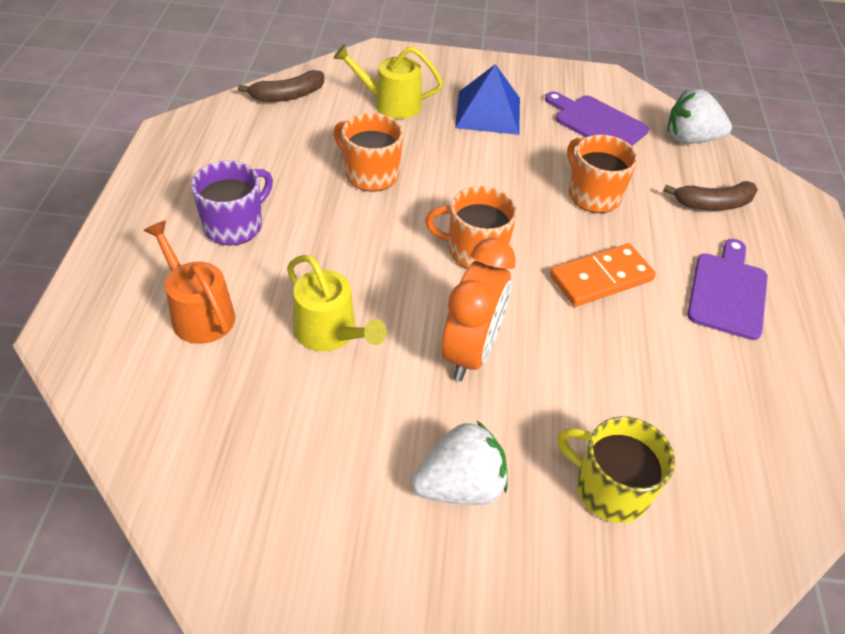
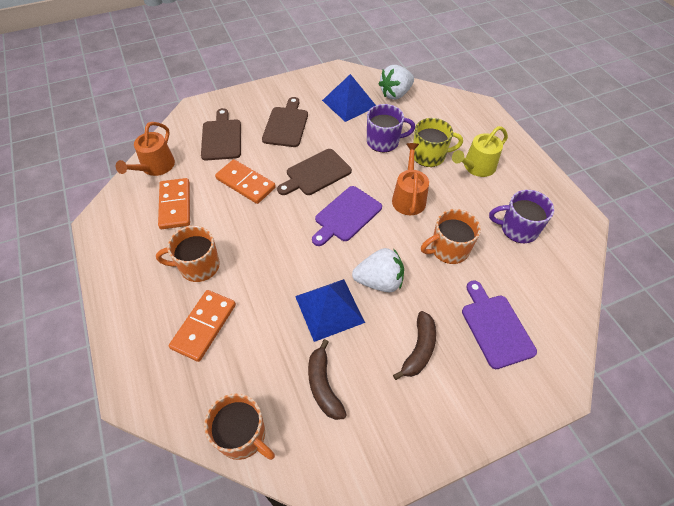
blue pyramid: [455,64,520,135] = 1 -> [295,279,365,342] [322,74,376,122] = 2
brown cutting board: none = 0 -> [201,108,241,161] [262,97,308,147] [277,149,352,195] = 3
orange clock: [441,238,516,381] = 1 -> none = 0
orange domino: [550,243,656,307] = 1 -> [158,178,190,229] [169,290,236,362] [215,159,276,204] = 3
orange watering can: [144,221,235,344] = 1 -> [116,122,175,176] [392,143,429,215] = 2
purple mug: [191,161,273,246] = 1 -> [367,104,415,152] [489,190,554,243] = 2
yellow watering can: [287,255,387,351] [333,44,443,119] = 2 -> [452,126,508,177] = 1

